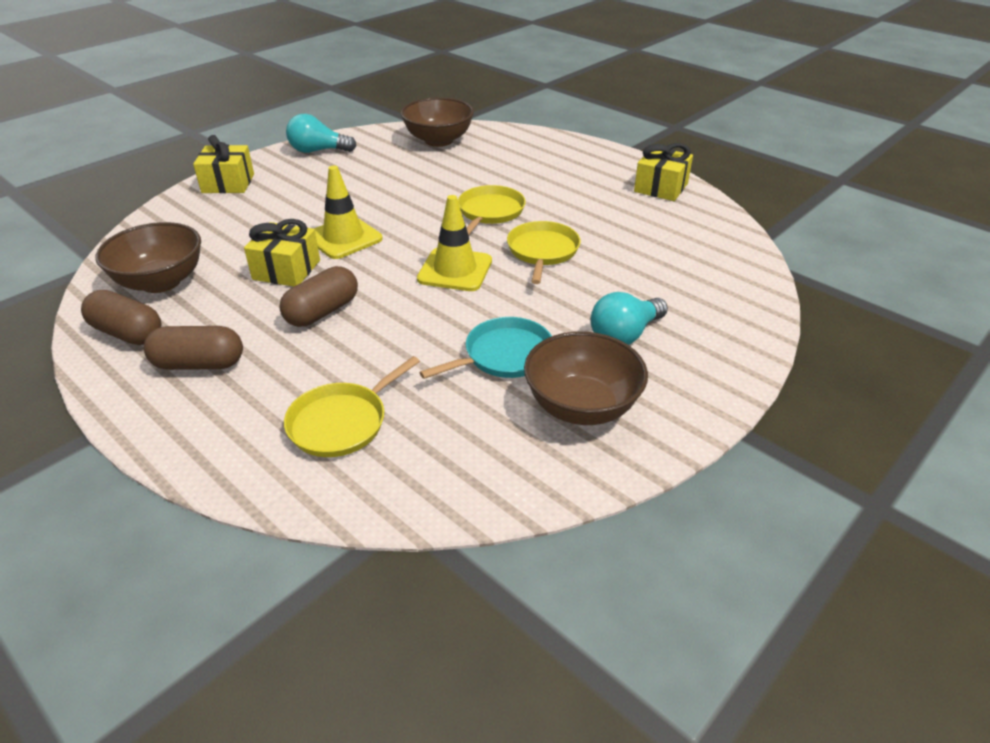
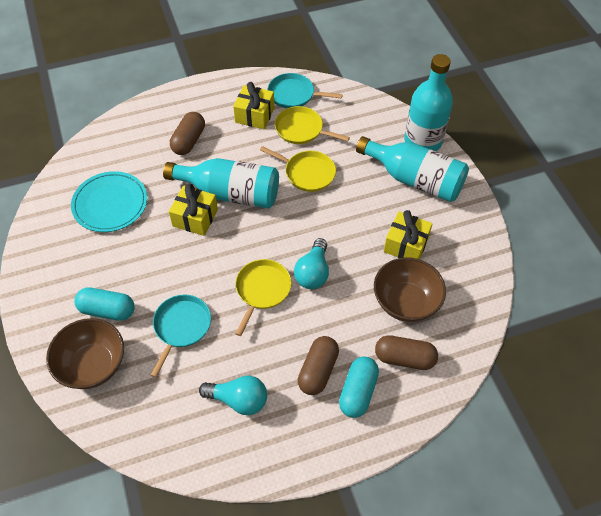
brown bowl: [95,222,201,293] [401,97,474,147] [524,331,648,425] = 3 -> [46,318,124,389] [374,257,446,322] = 2
turquoise bottle: none = 0 -> [163,158,279,209] [356,136,469,202] [404,54,453,151] = 3
turquoise capsule: none = 0 -> [74,287,135,321] [339,356,379,418] = 2
turquoise pan: [419,317,552,379] = 1 -> [151,295,211,378] [268,73,343,108] = 2
turquoise plate: none = 0 -> [71,171,147,232] = 1
yellow traffic cone: [314,166,383,259] [417,195,492,291] = 2 -> none = 0

